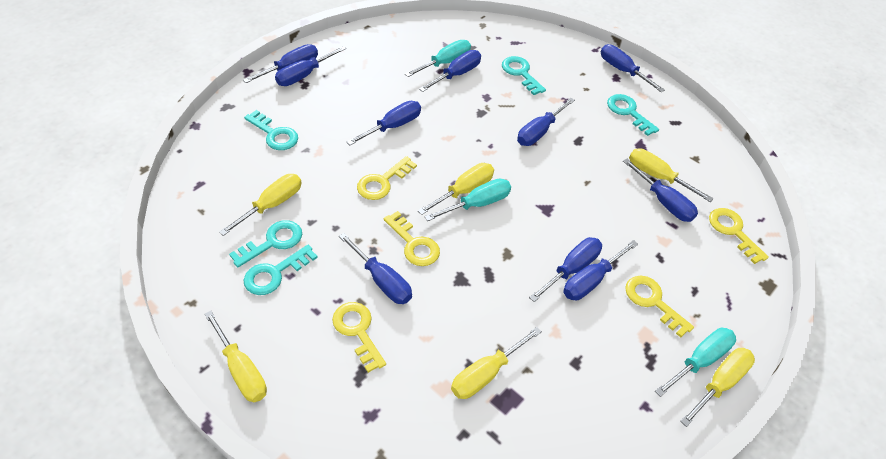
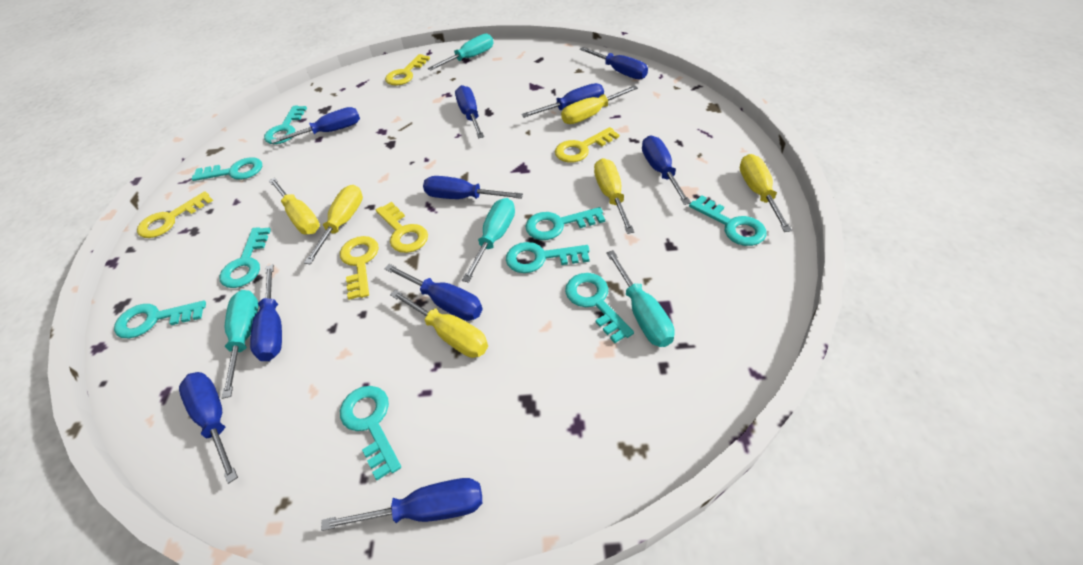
turquoise key: [229,220,302,267] [244,110,298,150] [244,245,318,295] [502,56,546,95] [607,94,659,136] = 5 -> [114,301,206,338] [192,157,262,181] [219,227,271,288] [264,106,307,144] [340,386,401,480] [506,242,590,273] [526,207,605,240] [565,273,634,343] [689,195,767,246] = 9
turquoise screwdriver: [405,40,471,77] [424,178,511,221] [655,328,736,397] = 3 -> [222,290,258,399] [428,34,493,71] [462,198,515,283] [606,250,675,347] = 4

